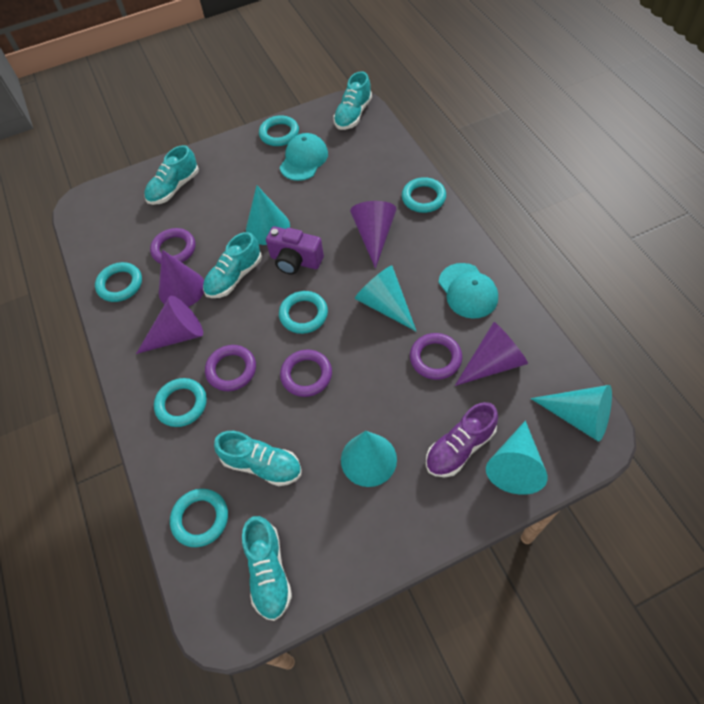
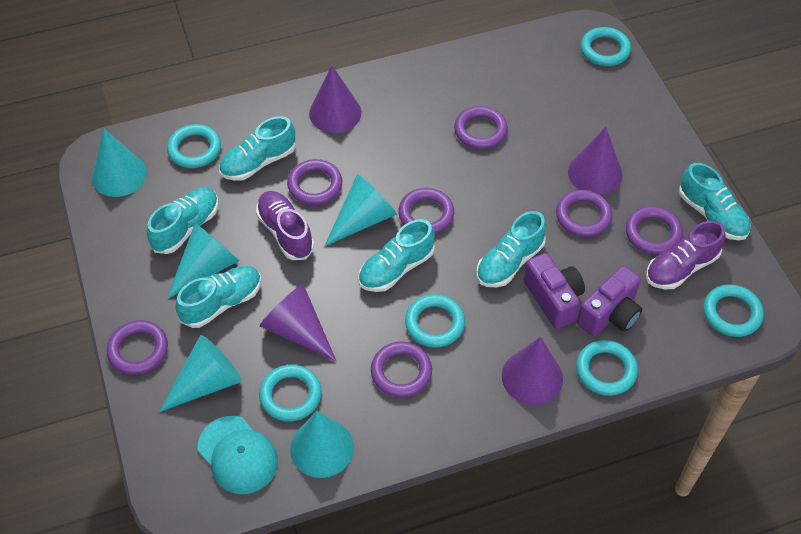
purple camera: [266,226,324,275] = 1 -> [524,253,585,329] [577,266,642,336] = 2
purple ring: [150,228,195,264] [205,345,256,391] [280,349,332,397] [410,333,462,380] = 4 -> [107,320,168,375] [287,159,342,205] [371,342,432,397] [398,188,454,234] [454,106,508,149] [556,190,612,237] [626,206,683,255] = 7
purple shoe: [426,402,498,477] = 1 -> [256,191,314,260] [646,221,726,289] = 2
turquoise cap: [280,133,328,181] [439,263,498,319] = 2 -> [198,416,278,494] = 1
turquoise shoe: [144,145,199,205] [203,232,262,298] [214,431,302,486] [242,516,292,621] [333,71,372,130] = 5 -> [147,187,218,254] [175,266,261,328] [219,116,296,181] [358,219,435,292] [477,211,546,287] [679,163,751,241] = 6

